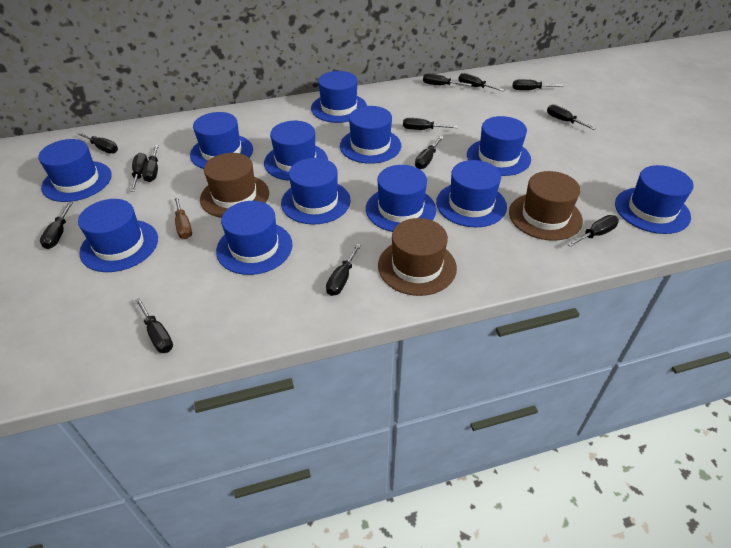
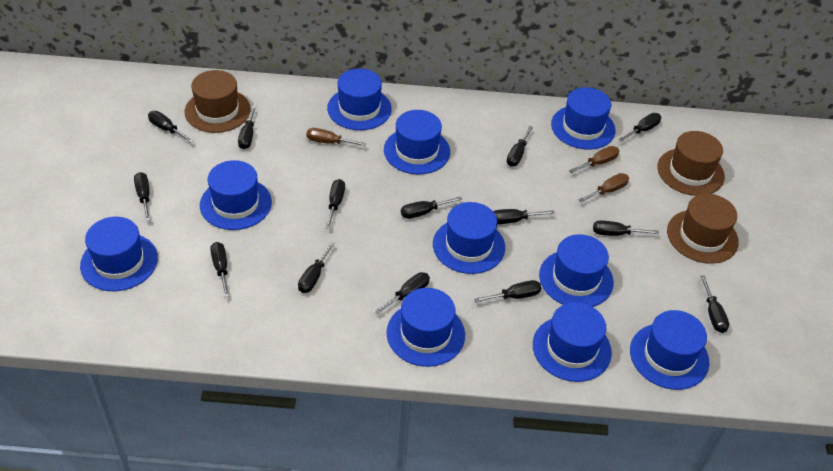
black screwdriver: [40,202,73,249] [76,132,118,153] [130,153,148,192] [135,298,173,353] [142,145,159,182] [326,243,361,296] [403,118,458,130] [415,136,443,169] [423,73,472,86] [458,73,504,91] [513,79,564,90] [547,104,596,130] [567,215,619,247] = 13 -> [134,172,150,221] [148,111,194,143] [210,242,229,297] [238,106,256,150] [298,242,335,293] [326,179,345,229] [374,272,430,314] [401,196,462,219] [474,280,541,302] [493,209,555,224] [507,126,533,167] [593,220,659,236] [618,113,661,142] [700,275,729,333] = 14
blue hat: [38,139,112,202] [78,199,158,272] [190,112,253,169] [216,201,293,275] [264,121,328,181] [281,158,351,224] [311,71,367,123] [340,106,401,164] [366,165,436,232] [436,160,507,227] [467,116,531,176] [615,165,694,234] = 12 -> [80,217,158,291] [200,160,272,230] [327,68,392,130] [384,110,450,175] [386,288,465,367] [433,202,505,274] [533,302,612,382] [539,234,614,307] [551,87,616,150] [630,310,709,390] = 10
brown screwdriver: [174,196,192,239] = 1 -> [306,128,366,146] [569,146,619,173] [578,173,629,202] = 3

